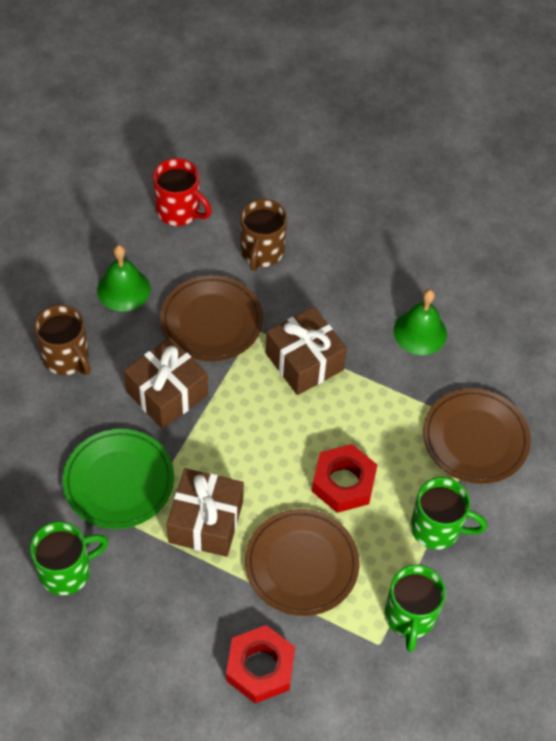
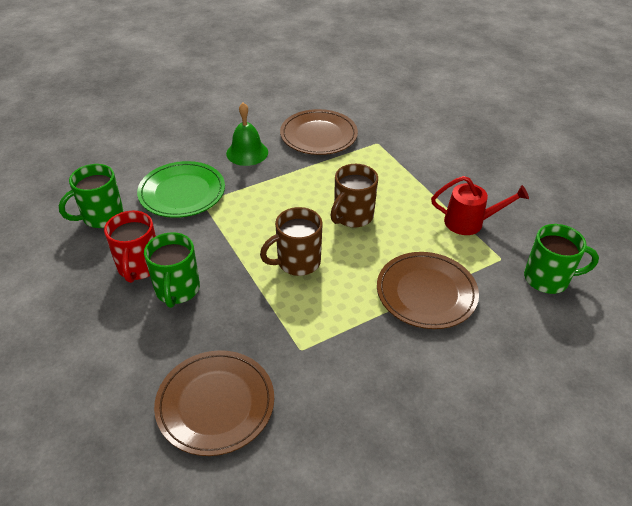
brown gift: [124,337,208,429] [167,468,244,557] [266,307,347,395] = 3 -> none = 0
green bell: [97,245,150,312] [394,289,447,355] = 2 -> [226,102,268,166] = 1
red nut: [226,625,295,703] [312,444,377,513] = 2 -> none = 0
red watering can: none = 0 -> [431,176,529,235] = 1

